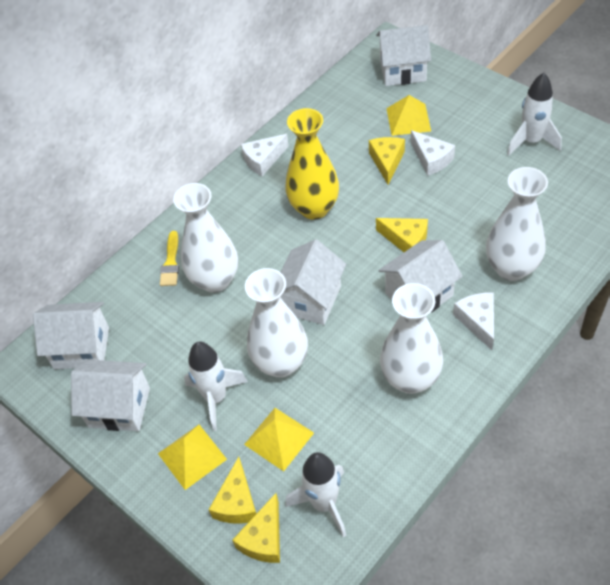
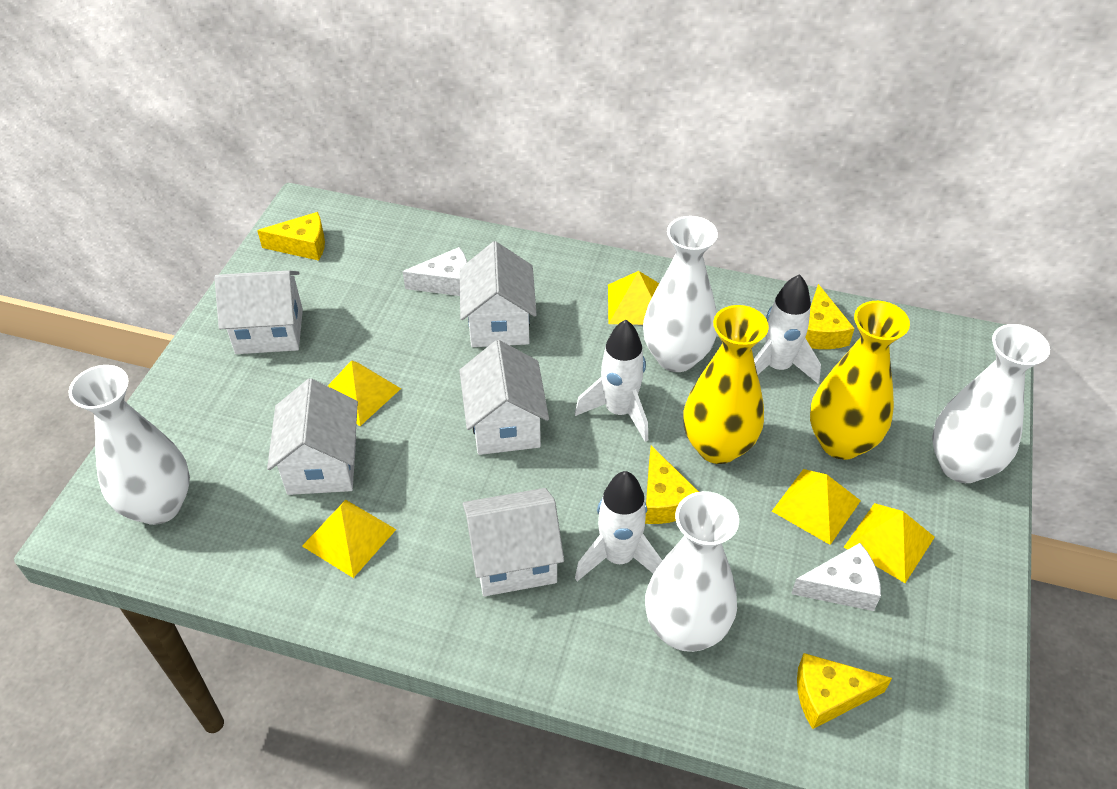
white cheese: [241,134,289,176] [411,130,455,176] [453,292,494,350] = 3 -> [403,247,467,296] [791,543,881,611] = 2
yellow brush: [160,231,179,286] = 1 -> none = 0
yellow pyramid: [158,425,227,490] [244,408,314,471] [386,95,431,136] = 3 -> [302,500,397,578] [328,360,401,426] [608,271,659,325] [772,469,861,545] [844,503,935,583] = 5
yellow vase: [285,108,339,220] = 1 -> [683,305,769,464] [810,301,910,460] = 2

